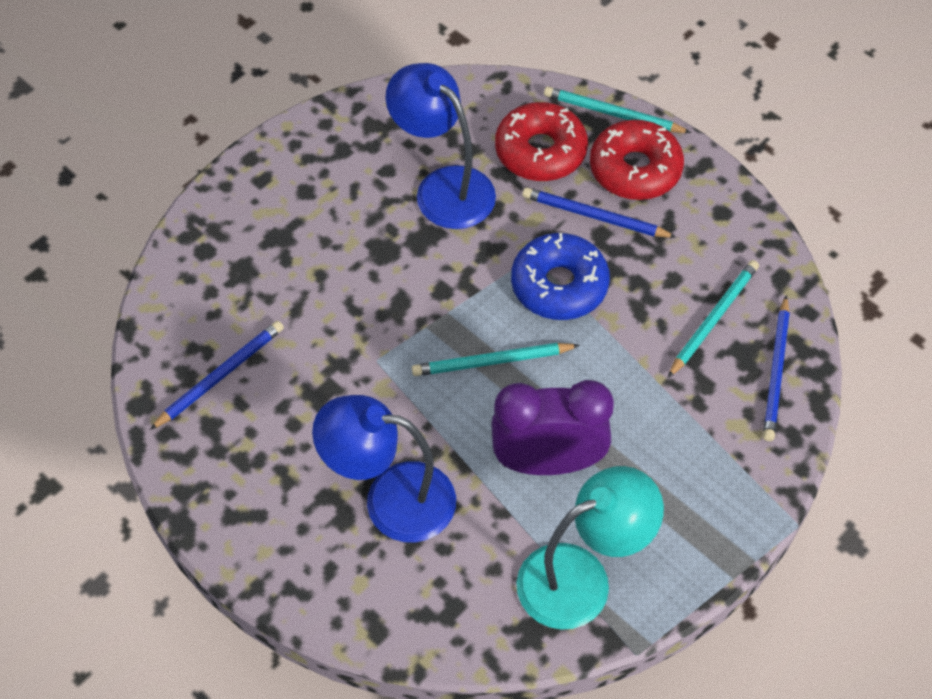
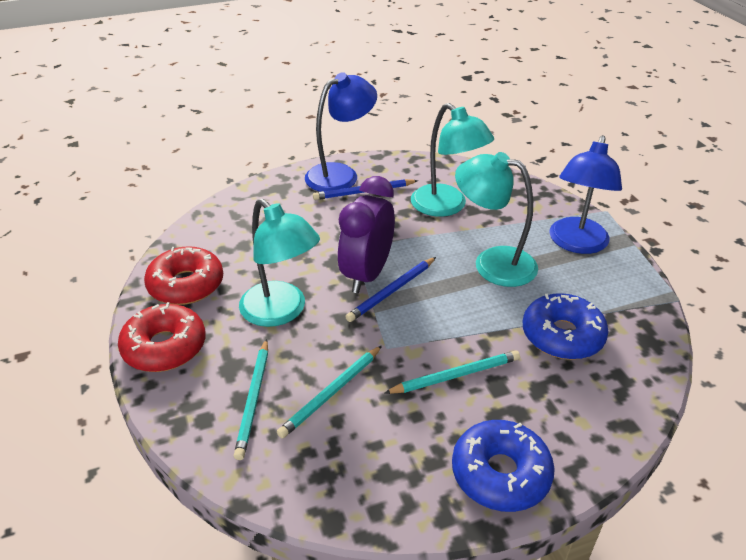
blue donut: [511,233,610,320] = 1 -> [452,420,555,512] [523,293,608,360] = 2
blue pencil: [150,321,284,430] [522,187,677,238] [763,295,790,441] = 3 -> [313,179,418,200] [345,257,436,322] = 2
turquoise lamp: [516,466,664,630] = 1 -> [239,199,320,327] [411,103,494,217] [455,152,538,287] = 3

